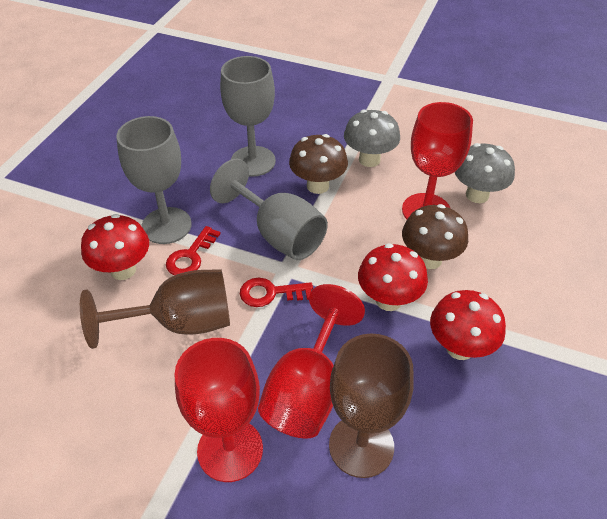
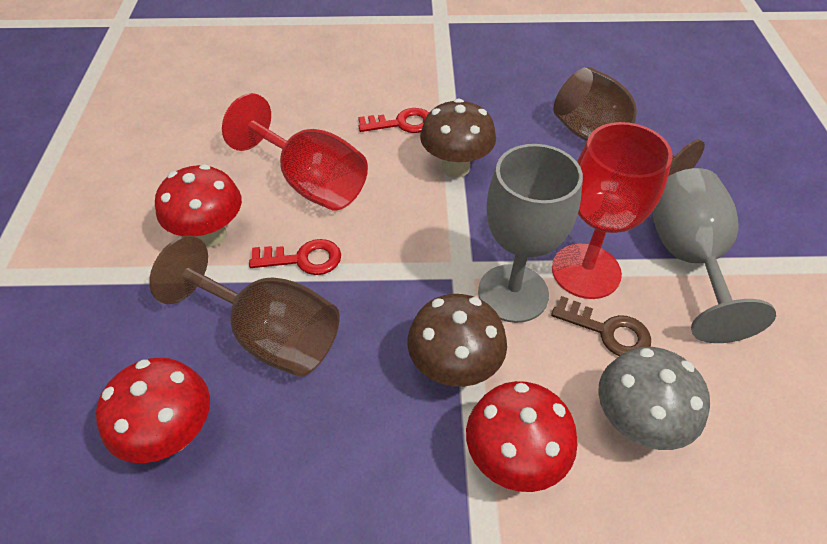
brown key: none = 0 -> [551,296,651,356] = 1
grey goblet: [116,116,192,244] [210,159,328,260] [220,56,276,177] = 3 -> [478,144,583,323] [653,168,776,343] = 2
grey mushroom: [344,109,400,167] [455,143,515,203] = 2 -> [598,347,710,450] = 1
red goblet: [175,338,263,482] [258,284,365,439] [402,102,473,219] = 3 -> [222,93,368,210] [552,122,673,299] = 2

